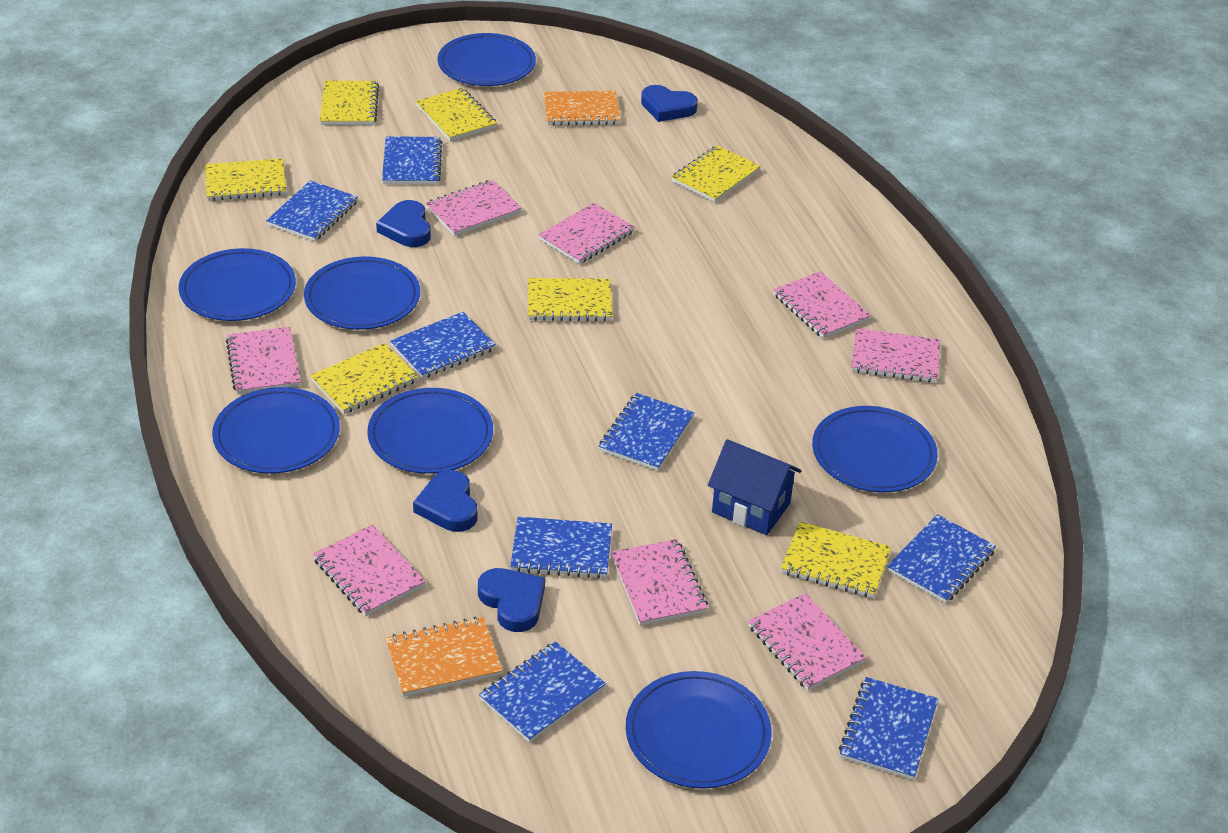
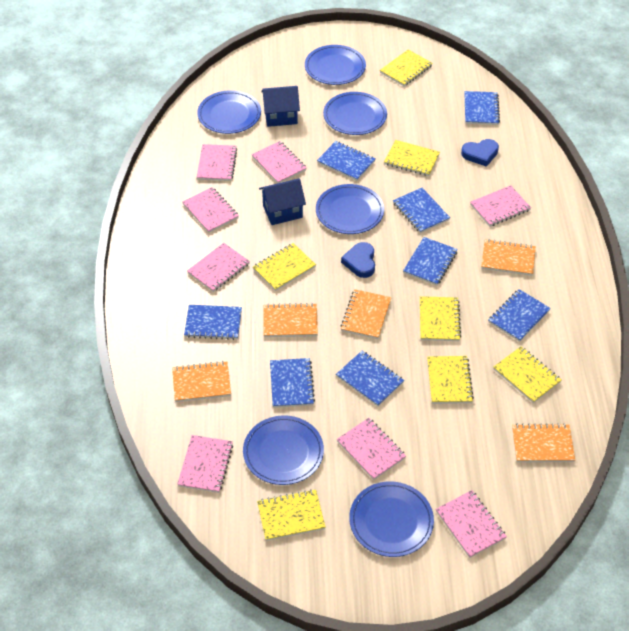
blue heart: [376,200,431,247] [413,470,478,532] [478,568,545,632] [641,85,698,122] = 4 -> [341,242,375,278] [461,139,499,167] = 2
blue house: [708,439,801,535] = 1 -> [259,178,306,225] [261,86,300,127] = 2
blue plate: [179,248,296,321] [212,387,340,474] [304,257,420,330] [367,388,493,474] [438,33,536,86] [626,671,772,789] [812,406,938,492] = 7 -> [197,90,261,134] [243,416,324,485] [305,45,366,85] [316,184,384,234] [323,92,387,135] [349,482,434,557] = 6
orange notebook: [385,617,503,697] [544,91,621,126] = 2 -> [172,361,231,402] [264,303,318,337] [341,289,391,339] [481,239,536,276] [512,423,575,462] = 5

